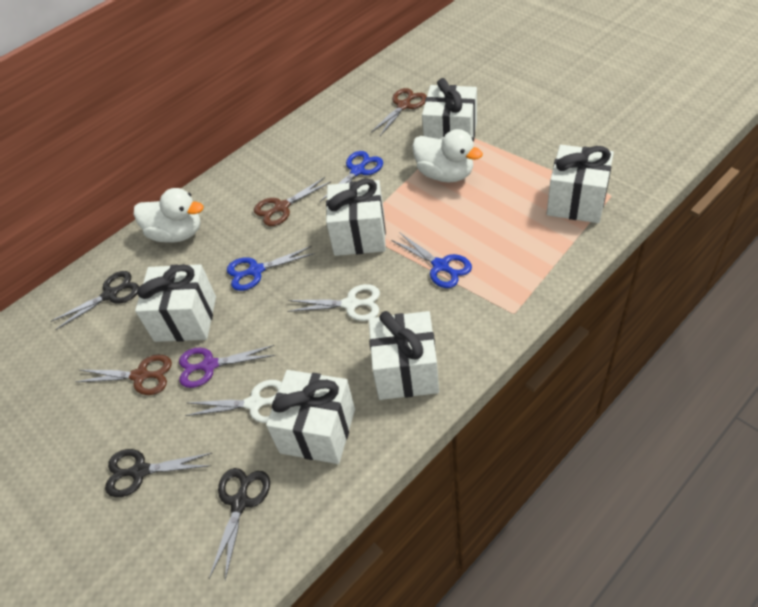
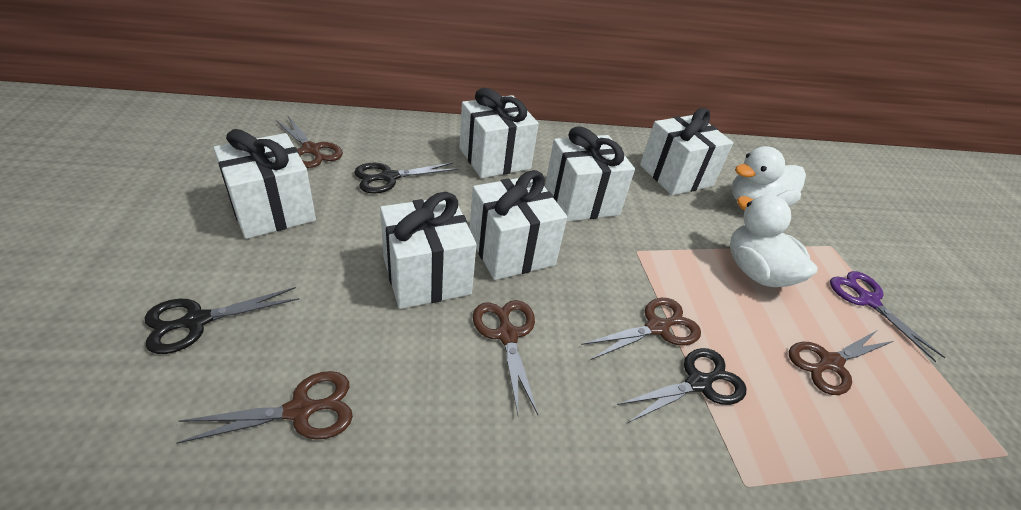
blue scissors: [227,246,315,291] [320,151,383,202] [391,232,472,288] = 3 -> none = 0
brown scissors: [76,355,172,395] [254,177,331,226] [371,88,427,136] = 3 -> [176,371,353,444] [276,116,343,168] [473,300,538,415] [581,298,701,360] [789,329,893,395] = 5
white scissors: [185,380,282,423] [287,284,380,321] = 2 -> none = 0

